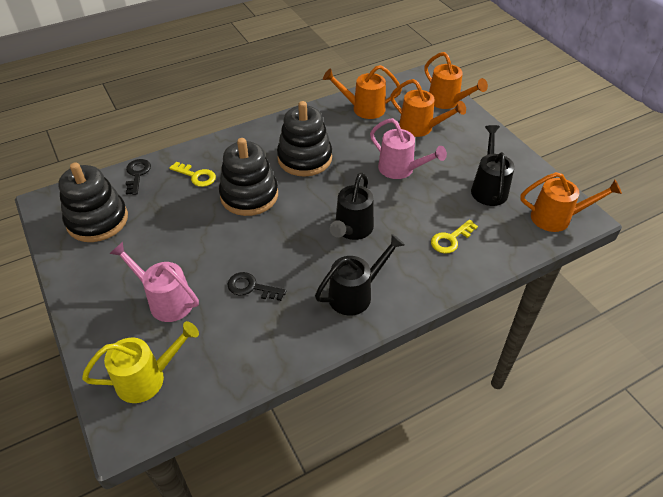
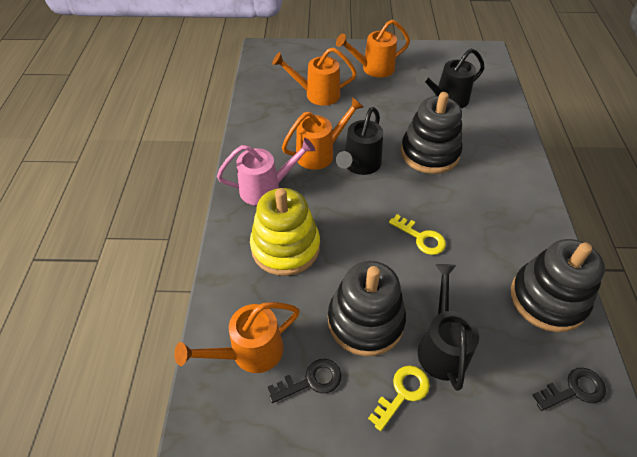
pink watering can: [109,242,199,322] [370,118,447,179] = 2 -> [217,138,315,205] = 1
yellow stacking toy: none = 0 -> [250,188,320,276] = 1
yellow watering can: [82,321,199,403] = 1 -> none = 0

